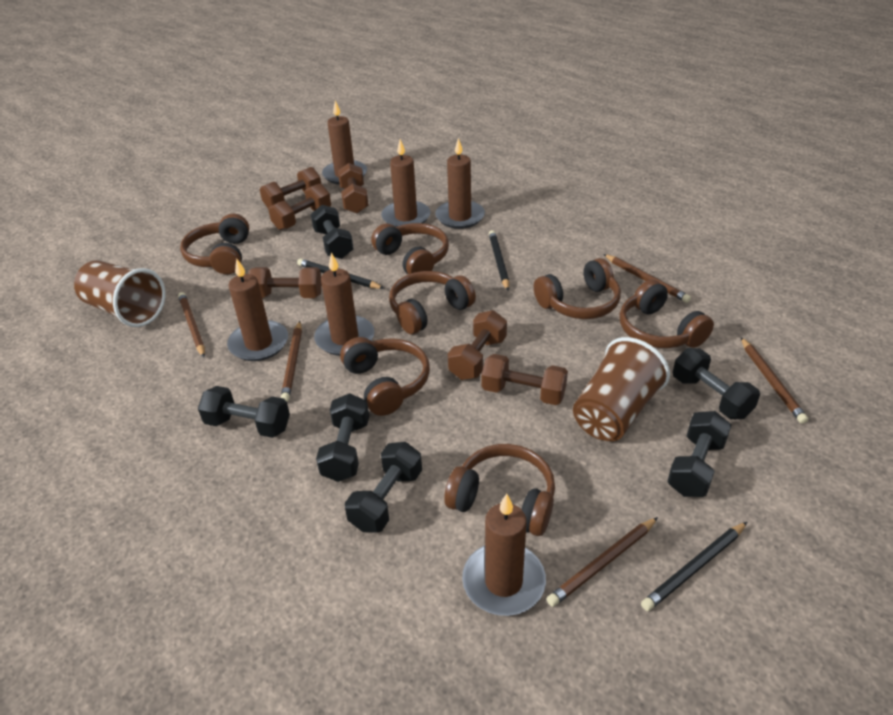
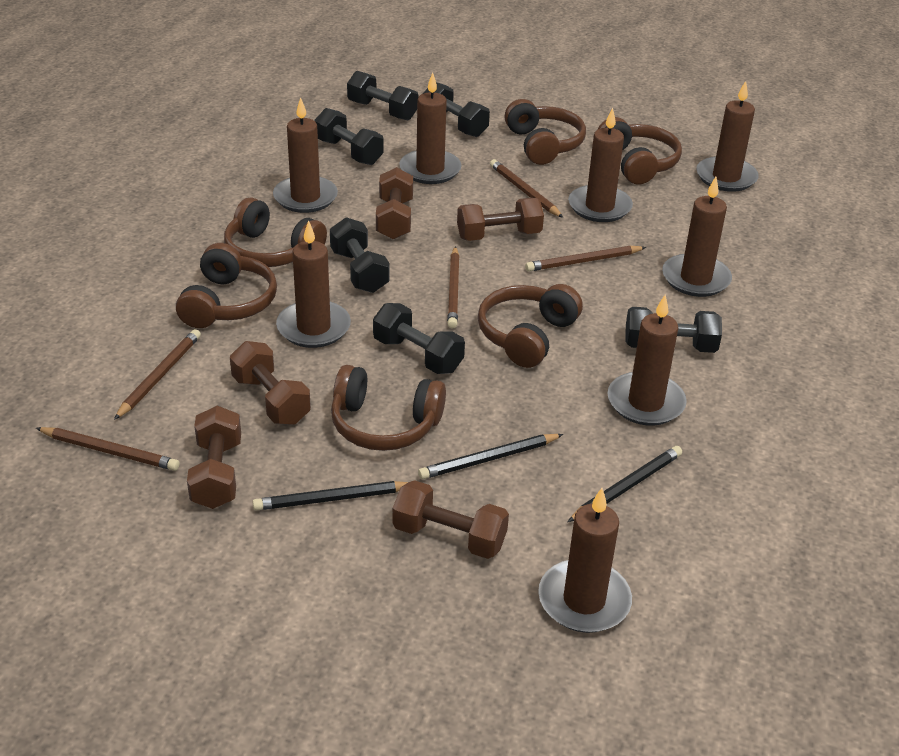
brown candle: [227,259,288,361] [314,253,375,356] [322,100,367,185] [381,139,431,227] [435,138,485,229] [462,494,546,616] = 6 -> [273,97,338,213] [276,220,351,348] [399,72,461,184] [538,488,632,633] [568,108,633,222] [607,295,687,426] [662,177,732,297] [696,81,759,192] = 8
brown cup: [74,260,165,327] [573,337,670,441] = 2 -> none = 0
brown dumbbell: [248,267,322,298] [260,167,321,209] [268,183,331,230] [338,163,369,214] [448,310,507,380] [482,354,568,405] = 6 -> [187,406,241,509] [230,341,311,425] [376,167,413,239] [393,480,509,559] [457,198,544,241] = 5
brown headphones: [180,213,249,274] [340,337,430,416] [371,223,449,275] [389,271,476,334] [444,444,555,536] [534,258,621,319] [619,280,714,348] = 7 -> [176,243,277,328] [224,197,327,267] [331,365,446,451] [478,284,583,368] [504,99,586,165] [597,117,682,185] = 6

